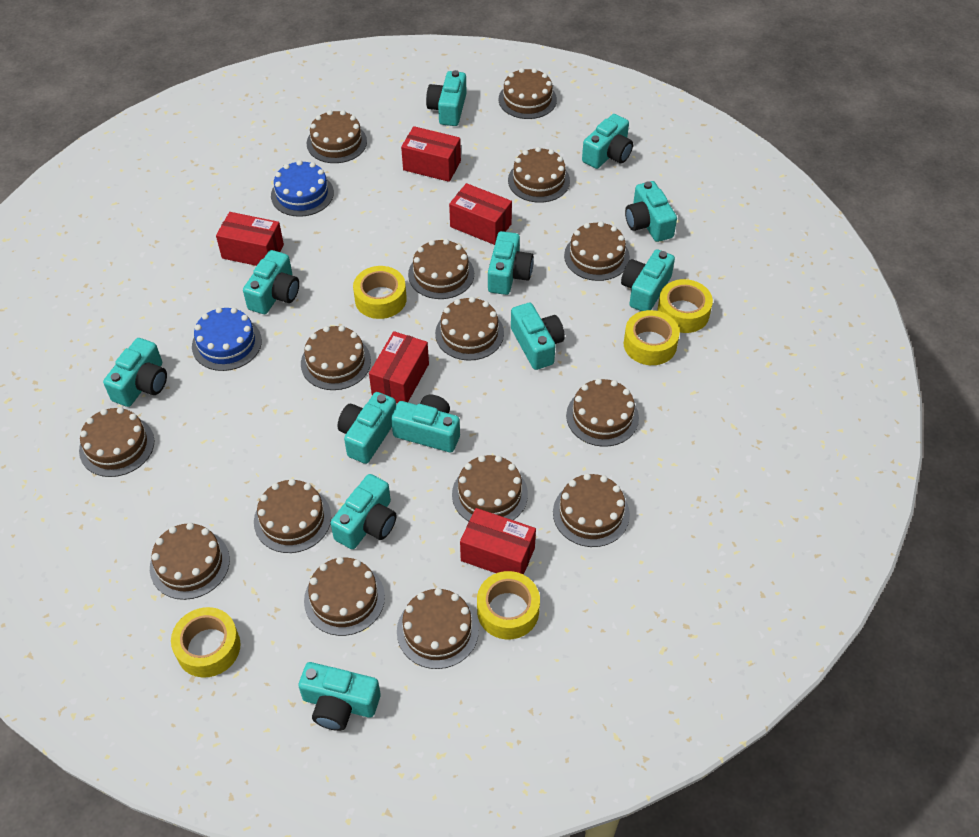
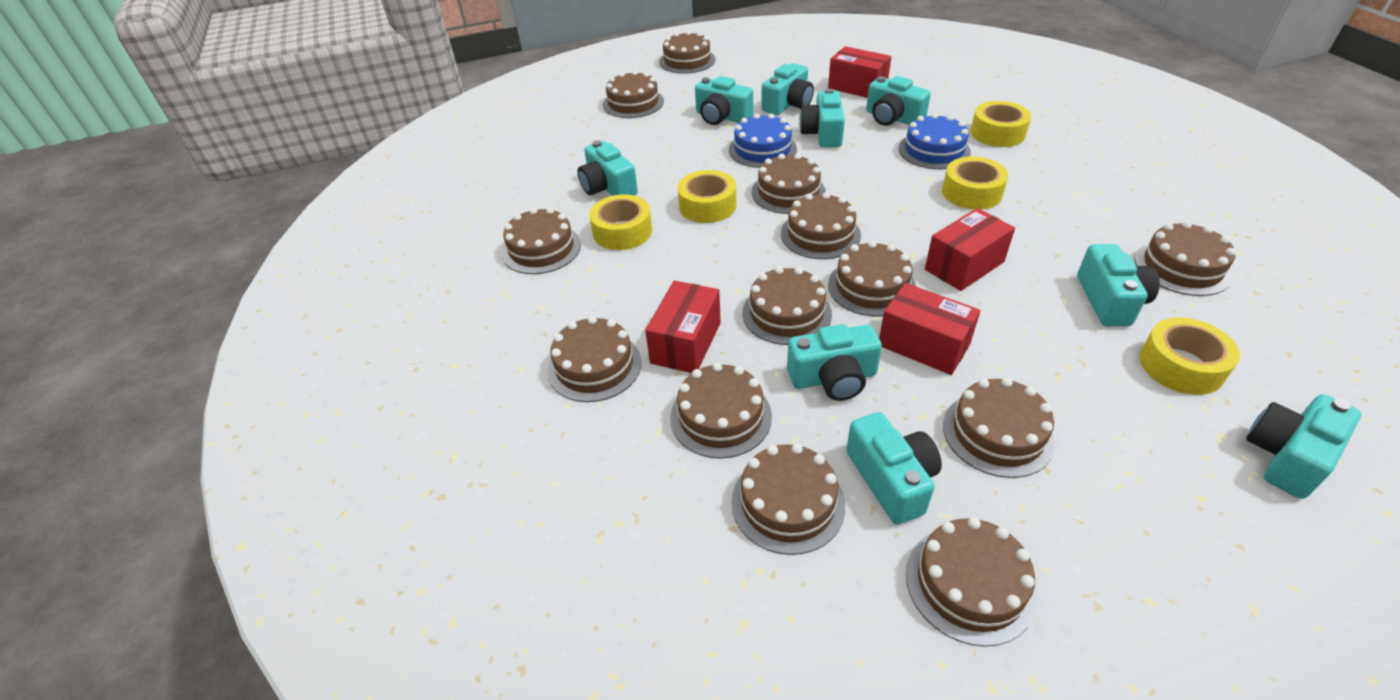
brown cake: [79,407,154,477] [150,523,230,600] [254,479,331,553] [301,326,371,390] [304,557,385,636] [307,110,367,163] [397,588,479,669] [408,239,474,299] [435,297,504,361] [452,455,528,521] [499,68,557,119] [508,147,570,203] [553,473,630,547] [564,221,630,281] [566,378,639,447] = 15 -> [502,208,581,274] [547,316,641,402] [603,70,664,118] [659,31,715,74] [670,363,772,458] [731,444,845,555] [742,266,832,345] [752,153,826,214] [781,192,861,259] [828,241,916,316] [906,517,1037,647] [943,377,1055,478] [1134,221,1236,296] = 13
red box: [216,212,284,266] [369,331,429,403] [401,126,461,182] [449,183,512,245] [460,508,536,575] = 5 -> [645,281,721,373] [828,46,891,98] [879,283,981,375] [925,208,1015,291] = 4
turquoise camera: [103,338,167,407] [243,250,299,314] [298,662,381,731] [331,474,397,549] [338,392,396,464] [391,395,460,452] [426,70,467,126] [488,231,533,295] [511,303,565,370] [582,114,633,169] [621,250,675,311] [625,181,677,242] = 12 -> [578,140,638,196] [695,76,753,125] [761,63,814,115] [787,324,882,401] [799,88,845,147] [846,412,942,525] [866,76,931,126] [1077,244,1160,326] [1246,394,1361,499] = 9

